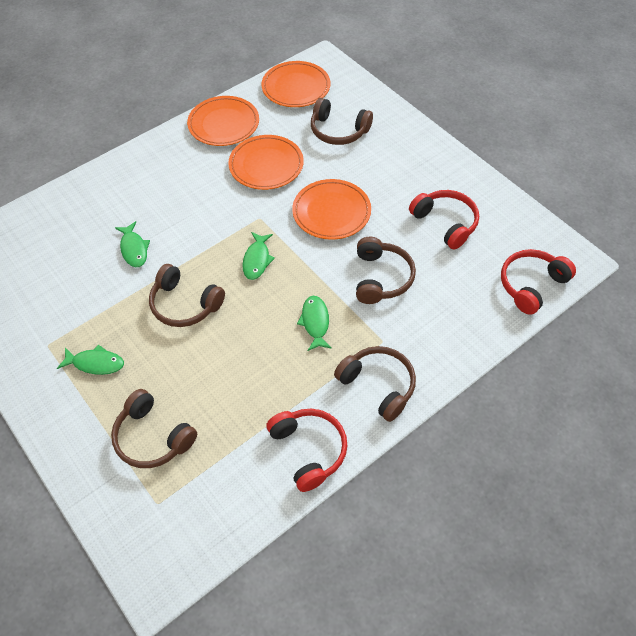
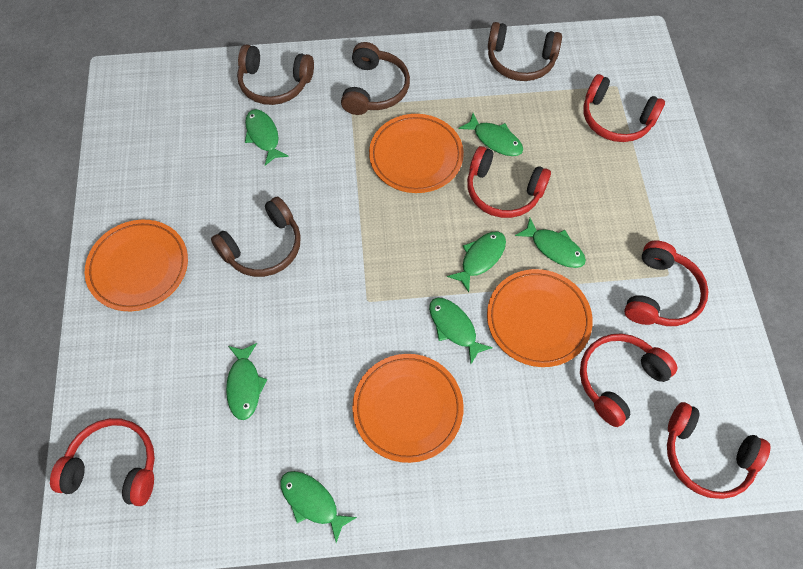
brown headphones: [111,389,197,468] [149,264,225,327] [311,98,373,145] [334,346,416,422] [356,237,416,304] = 5 -> [211,197,301,277] [237,45,314,105] [341,42,410,115] [488,22,562,81] = 4
green fish: [57,345,124,375] [115,221,150,267] [242,232,275,280] [297,296,332,351] = 4 -> [226,343,267,420] [245,109,289,166] [280,471,357,543] [429,298,493,364] [447,231,506,292] [459,113,523,156] [515,218,586,268] = 7
red headphones: [266,409,348,492] [409,190,479,250] [501,249,576,315] = 3 -> [50,418,155,506] [467,146,551,218] [580,333,677,427] [583,74,665,142] [624,241,708,326] [667,402,771,499] = 6

